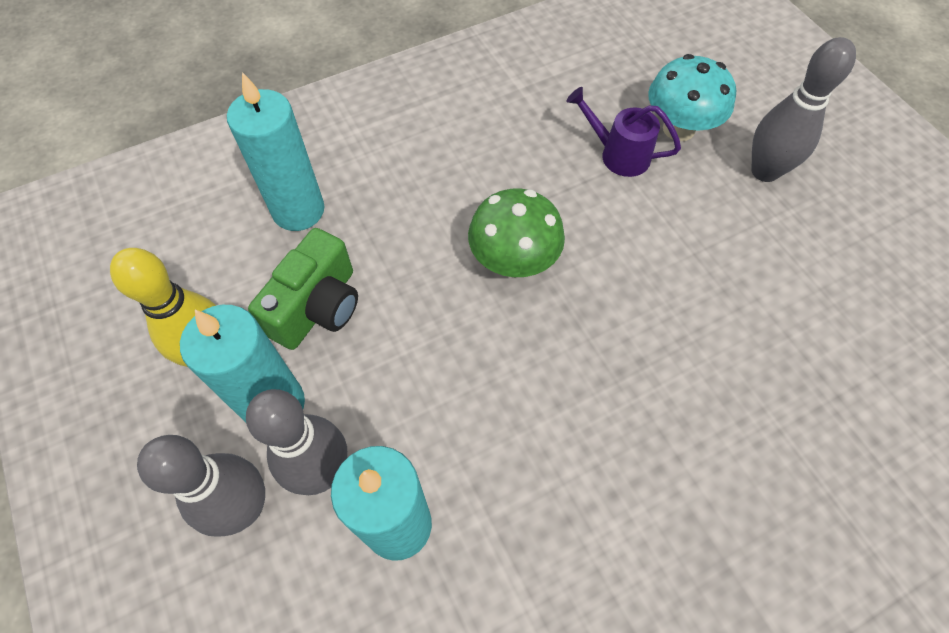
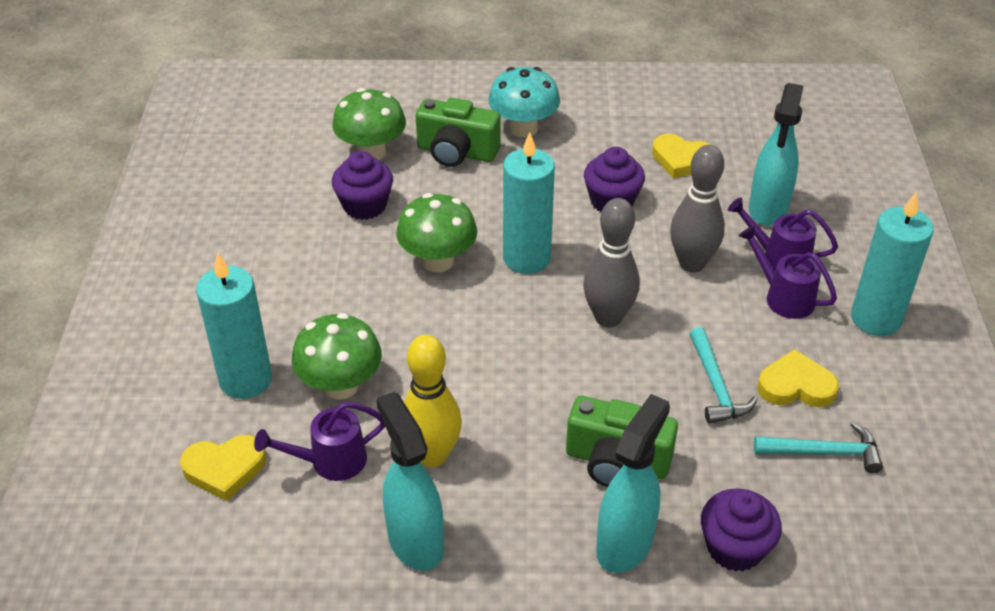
green camera: [248,228,358,350] = 1 -> [416,98,500,167] [566,396,678,487] = 2
green mushroom: [468,188,565,277] = 1 -> [292,313,382,400] [332,88,406,160] [396,193,477,272] = 3
grey bowling pin: [137,435,265,537] [246,389,348,495] [751,37,856,182] = 3 -> [583,198,640,328] [670,145,725,273] = 2
purple cupcake: none = 0 -> [332,151,393,220] [584,147,645,212] [701,488,782,571] = 3
purple watering can: [566,87,681,177] = 1 -> [254,401,385,481] [728,197,838,270] [738,225,837,319] = 3
turquoise hammer: none = 0 -> [690,327,757,424] [754,422,883,473] = 2
turquoise spray bottle: none = 0 -> [376,392,444,571] [596,394,670,573] [749,83,803,226] = 3
yellow heart: none = 0 -> [180,435,266,501] [652,134,711,178] [757,349,839,407] = 3

